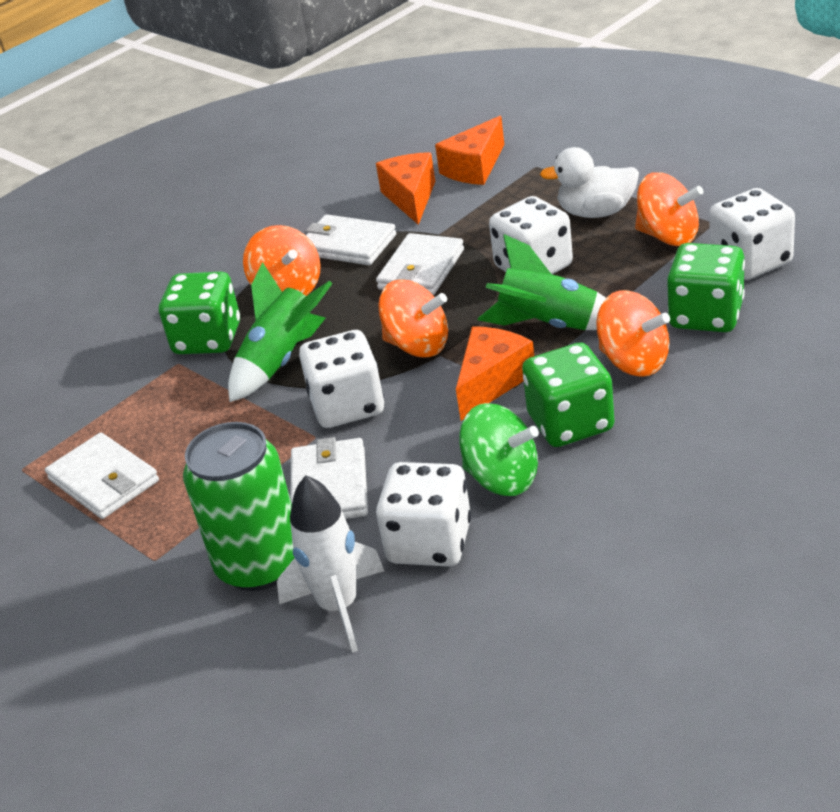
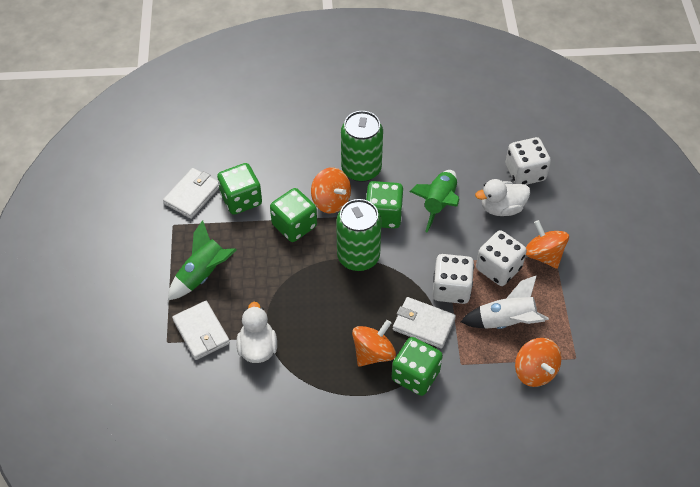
green can: [183,422,294,591] = 1 -> [336,199,382,271] [341,111,383,182] = 2
green dice: [159,272,240,354] [522,343,614,447] [667,243,745,332] = 3 -> [217,163,262,215] [270,188,317,242] [366,181,404,229] [392,337,443,396] = 4
green spinning top: [459,403,539,496] = 1 -> none = 0
orange cheese: [376,152,435,225] [435,116,504,185] [456,326,534,421] = 3 -> none = 0
white dice: [299,330,384,428] [376,462,471,567] [489,196,573,274] [709,188,795,280] = 4 -> [432,254,474,304] [476,230,527,286] [506,137,551,185] = 3
white duck: [540,147,639,218] = 1 -> [236,302,277,363] [475,179,530,216] = 2
white wallet: [45,433,159,519] [291,437,368,519] [305,214,396,265] [376,233,464,295] = 4 -> [163,168,219,219] [172,301,230,360] [393,297,456,349] = 3

